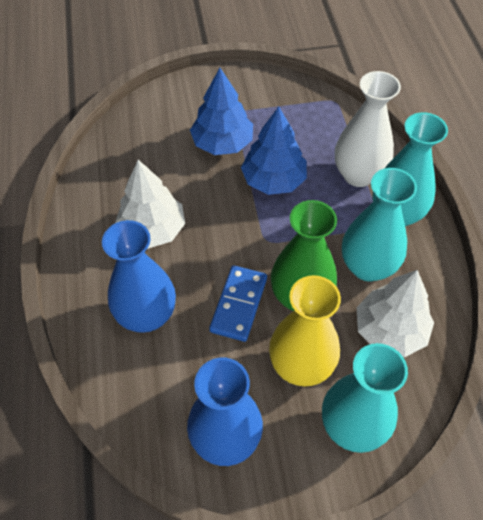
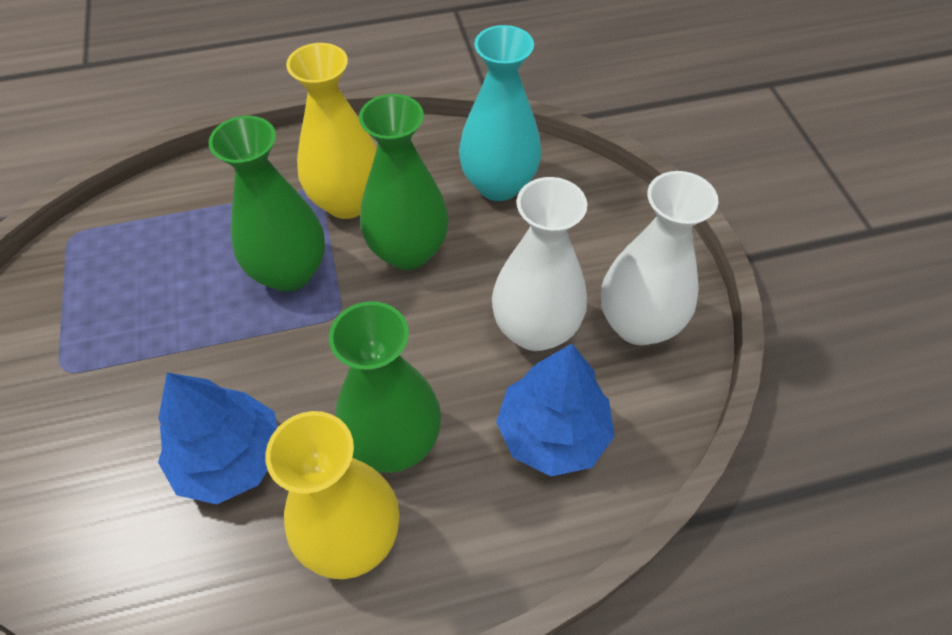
blue domino: [209,265,267,342] = 1 -> none = 0
blue vase: [102,220,176,333] [187,358,263,466] = 2 -> none = 0
green vase: [271,200,337,311] = 1 -> [208,116,325,292] [329,301,441,473] [359,94,448,270] = 3
turquoise vase: [322,343,408,453] [342,168,417,281] [372,112,448,226] = 3 -> [459,25,542,201] = 1
white tree: [115,160,185,249] [357,270,434,357] = 2 -> none = 0
white vase: [335,71,401,187] = 1 -> [492,177,587,351] [601,171,719,345] = 2
yellow vase: [269,275,341,386] = 1 -> [265,411,400,579] [286,43,377,219] = 2

